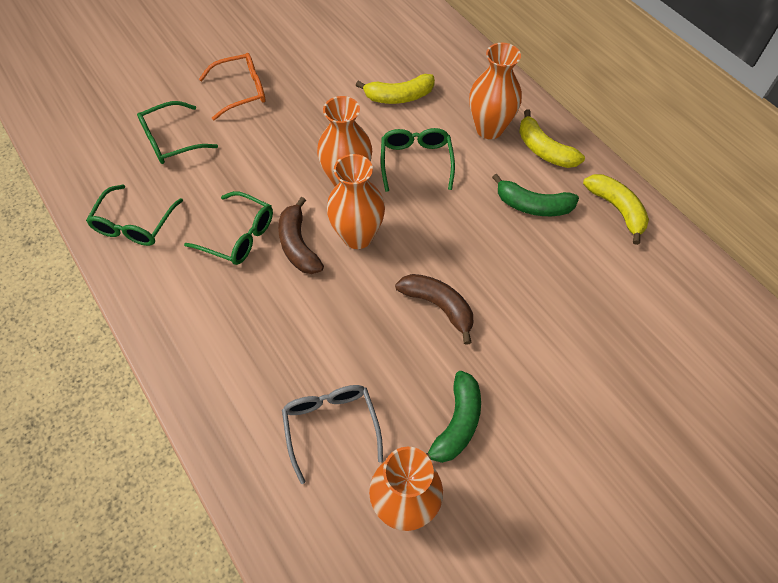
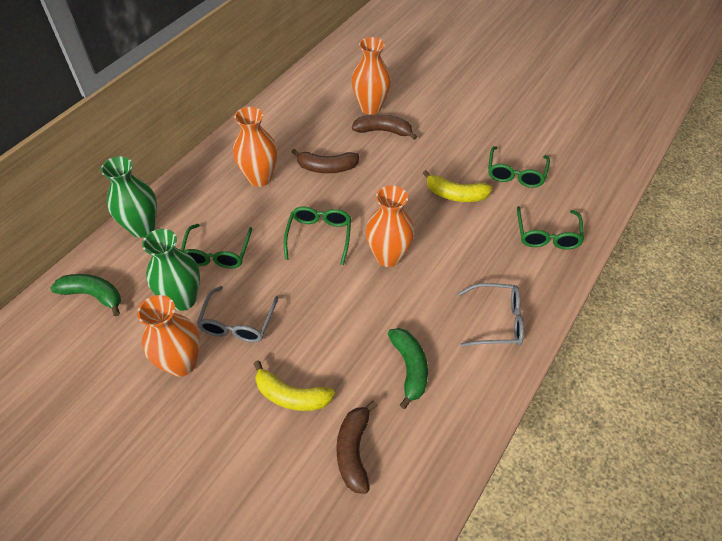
brown banana: [278,197,324,274] [395,274,473,345] = 2 -> [292,149,360,173] [336,401,378,494] [352,114,417,140] = 3
green vase: none = 0 -> [101,156,157,238] [142,229,200,311] = 2
grey glasses: [282,385,383,484] = 1 -> [197,286,279,343] [458,283,524,347] = 2
orange glasses: [199,53,266,120] = 1 -> none = 0
yellow banana: [356,74,435,104] [519,109,585,168] [583,174,649,245] = 3 -> [254,360,335,411] [423,170,492,202] = 2

